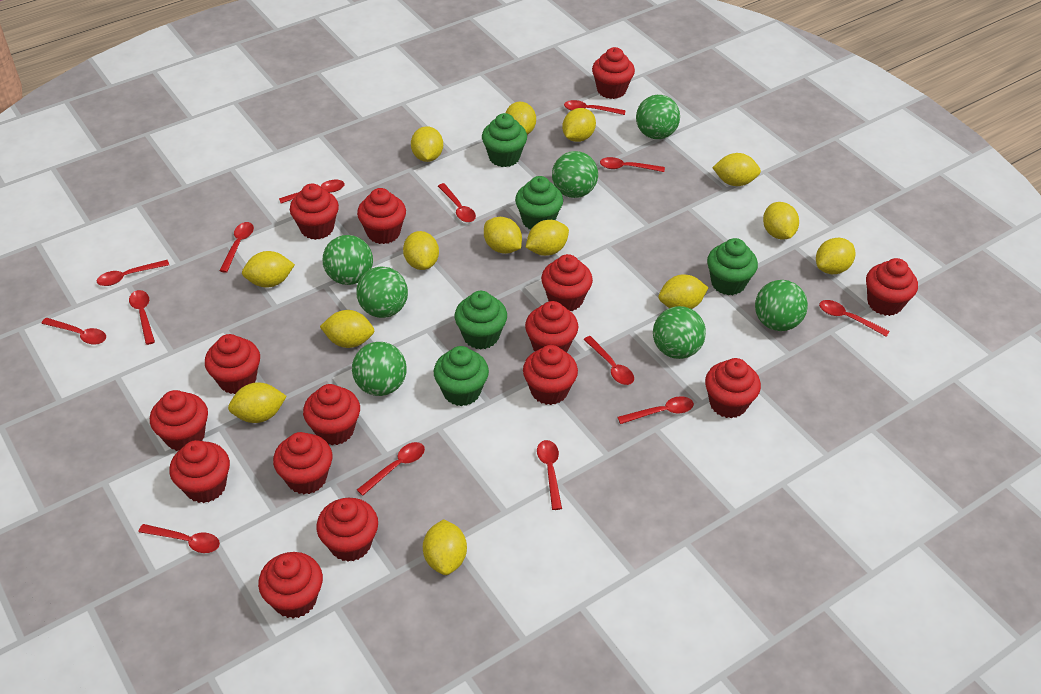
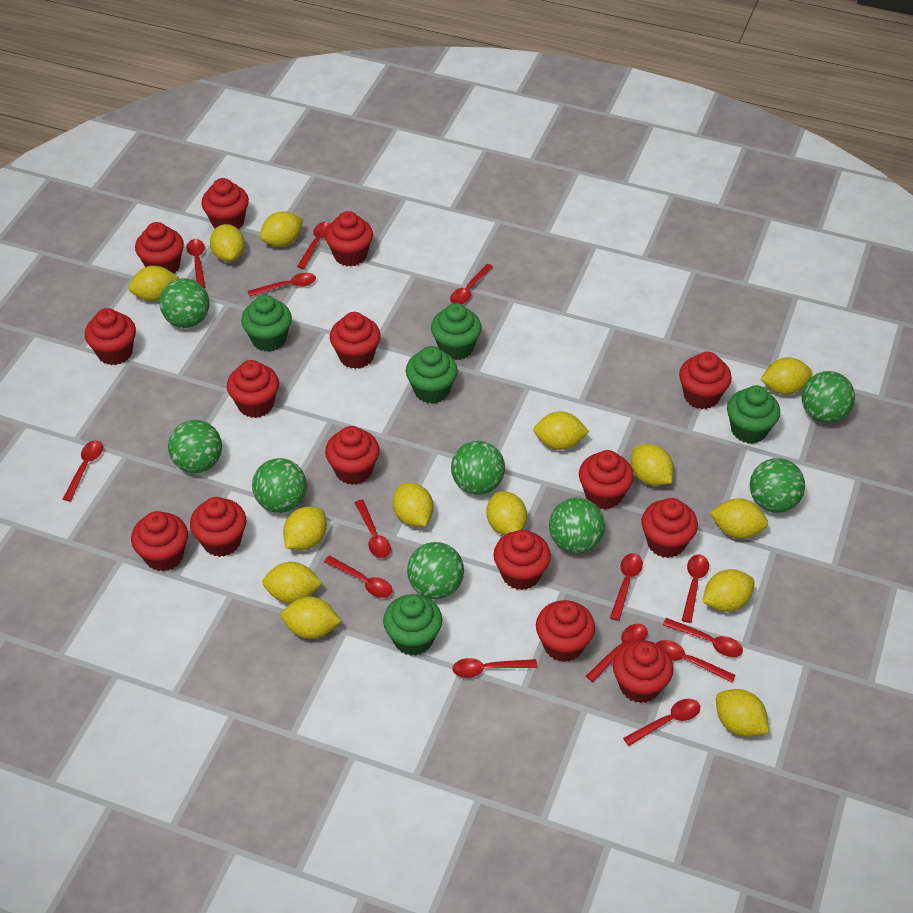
green ball: [323,235,373,285] [352,342,407,396] [356,267,408,318] [552,151,598,198] [636,95,680,139] [653,306,706,359] [755,280,808,331] = 7 -> [159,278,210,328] [168,420,222,473] [252,458,307,513] [407,542,464,599] [451,441,505,495] [549,498,605,553] [750,458,805,513] [802,371,855,423] = 8

